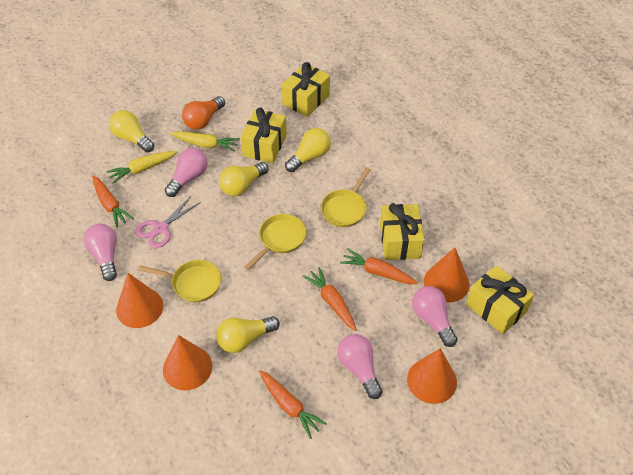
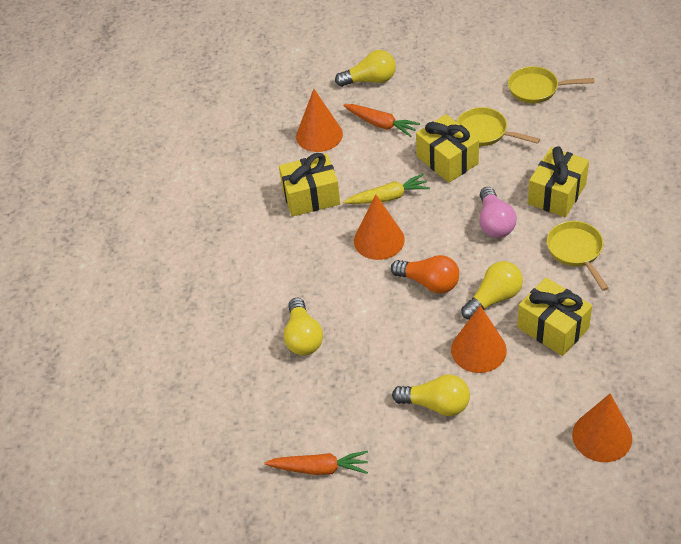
orange carrot: [92,175,134,227] [259,370,327,439] [303,267,357,331] [340,248,418,284] = 4 -> [264,451,368,475] [343,104,420,137] = 2
pink light bulb: [83,224,117,281] [165,148,207,197] [337,334,383,399] [412,286,458,347] = 4 -> [479,187,517,238] = 1
pink scissors: [135,196,201,248] = 1 -> none = 0
yellow carrot: [106,151,177,184] [170,131,239,152] = 2 -> [343,174,430,204] = 1

